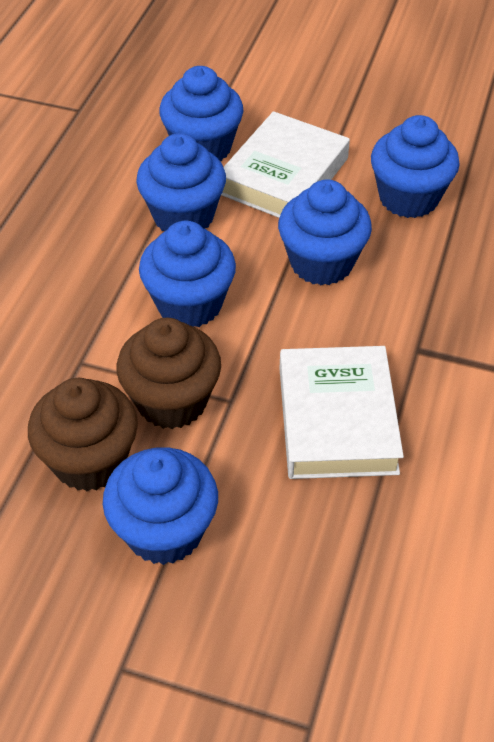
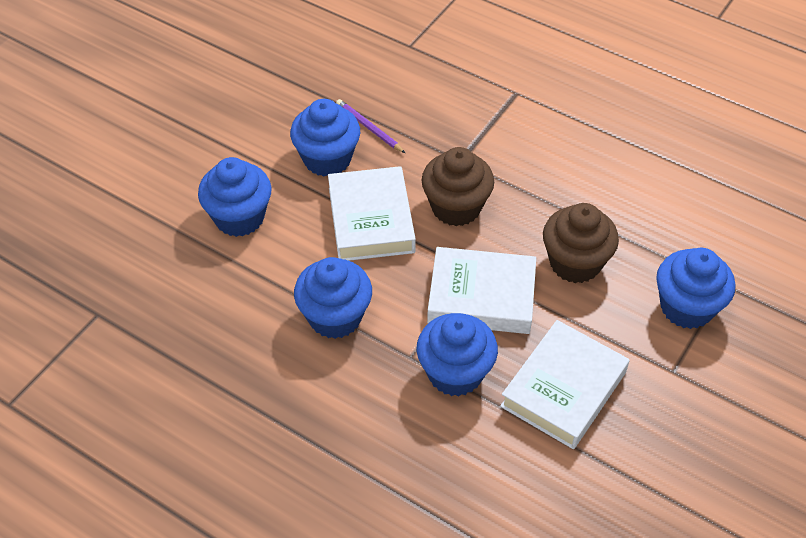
blue cupcake: [103,447,218,565] [136,133,226,231] [139,221,236,327] [159,66,243,161] [278,179,372,285] [371,115,460,218] = 6 -> [198,157,272,237] [290,99,360,177] [294,257,372,339] [417,313,498,396] [656,248,735,329] = 5
purple pencil: none = 0 -> [336,99,405,153] = 1
white book: [221,111,350,218] [280,346,404,479] = 2 -> [328,166,416,261] [427,247,536,334] [500,320,630,449] = 3

